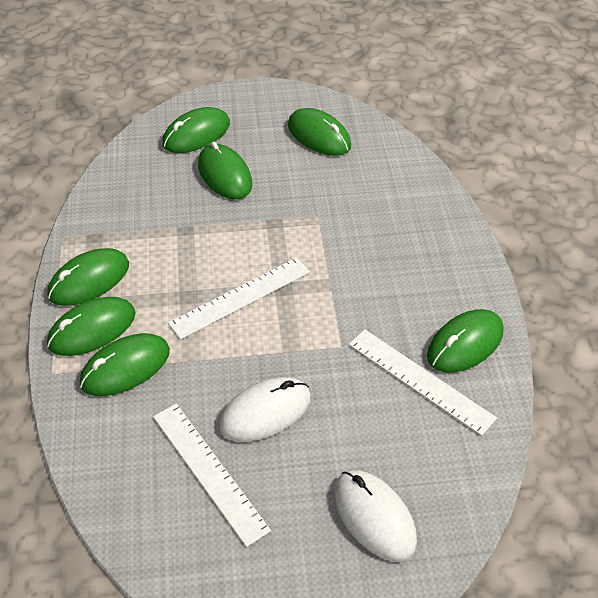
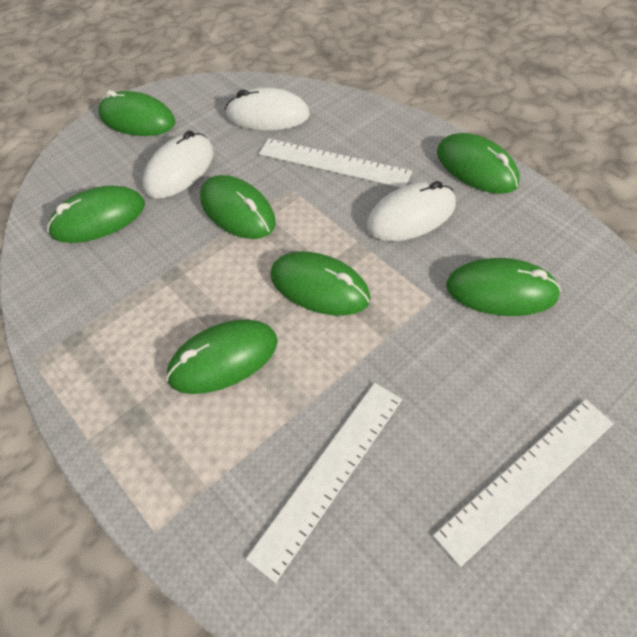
white mouse: [219,377,311,442] [334,470,417,562] = 2 -> [142,131,214,199] [225,87,310,131] [366,181,456,241] = 3

